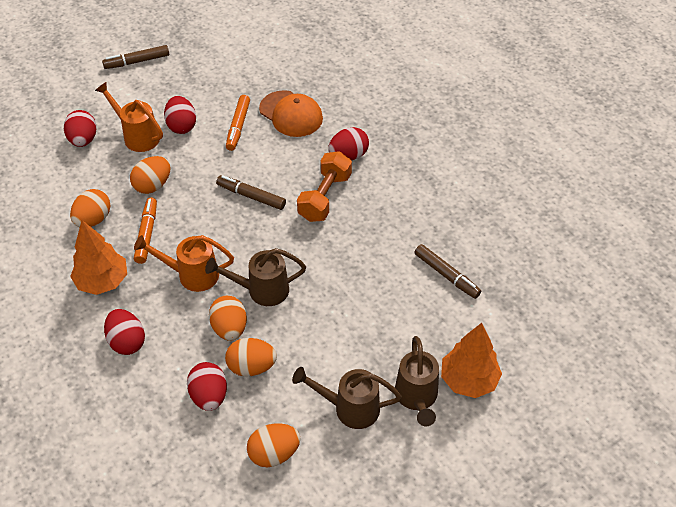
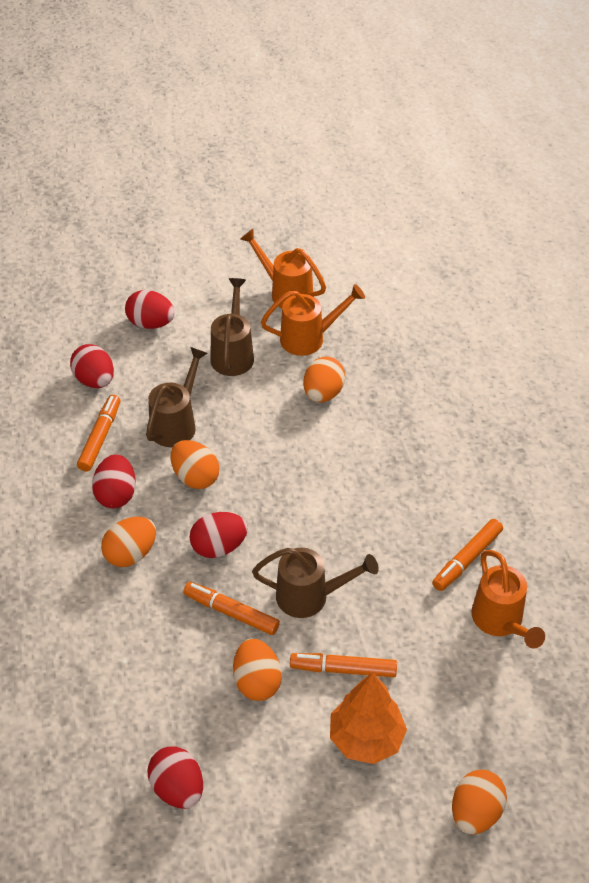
brown marker: [102,45,169,69] [216,175,286,210] [414,244,481,299] = 3 -> none = 0
orange cap: [259,90,323,137] = 1 -> none = 0
orange dumbbell: [297,151,352,222] = 1 -> none = 0
orange marker: [134,198,157,264] [226,95,250,151] = 2 -> [77,395,120,472] [183,582,280,635] [290,653,397,677] [432,519,503,591] = 4
orange tree: [70,220,127,295] [441,323,502,398] = 2 -> [330,672,407,764] = 1
orange watering can: [95,82,163,152] [134,235,234,292] = 2 -> [240,229,326,308] [261,284,365,356] [471,550,545,648] = 3

